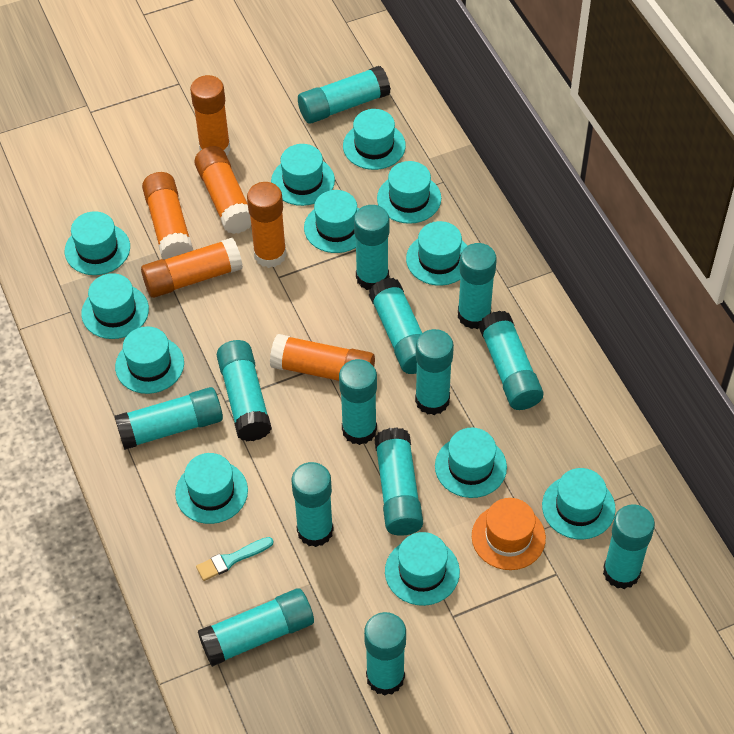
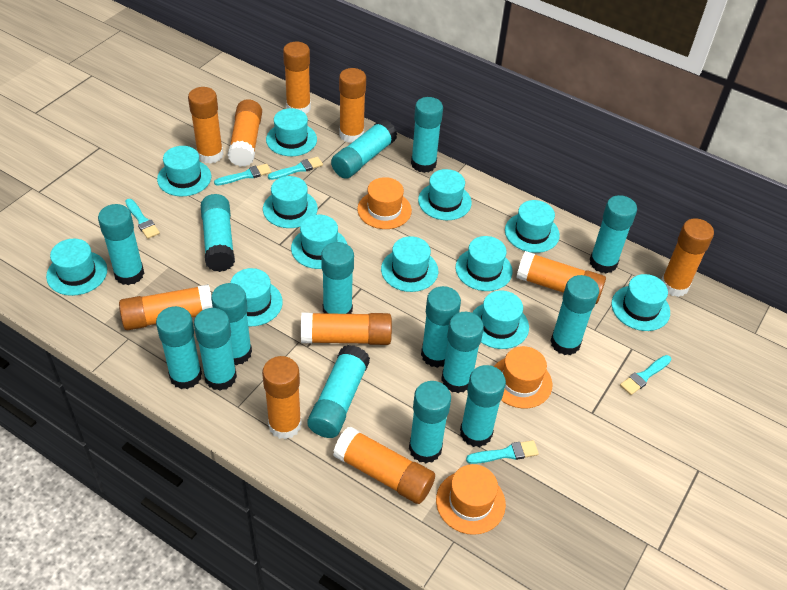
orange glue stick: [141,238,243,298] [142,172,193,259] [190,75,231,156] [194,146,251,234] [247,182,287,268] [270,334,375,381] = 6 -> [119,284,213,330] [188,87,223,164] [228,99,262,167] [262,356,302,439] [283,42,311,114] [301,313,392,345] [333,426,435,504] [339,68,366,143] [516,251,606,304] [661,218,714,297] = 10
orange hat: [472,498,546,570] = 1 -> [357,177,412,229] [436,464,506,535] [494,346,552,408] = 3
turquoise brush: [196,537,273,581] = 1 -> [125,199,160,239] [214,164,271,186] [268,157,323,180] [466,440,539,464] [620,355,672,395] = 5
turquoise glue stick: [115,387,223,450] [198,588,314,667] [216,340,272,441] [292,462,334,547] [298,66,391,124] [339,359,377,445] [354,205,389,290] [364,612,406,696] [369,278,422,374] [374,427,423,536] [415,329,454,415] [458,243,497,329] [478,311,544,410] [603,504,655,589] = 14 -> [98,204,144,285] [156,306,202,389] [194,308,237,391] [201,194,235,272] [211,283,252,366] [307,345,370,438] [321,242,354,314] [331,119,397,179] [409,381,451,463] [411,97,443,173] [421,286,461,368] [441,312,484,393] [460,365,506,447] [550,275,599,355] [590,195,637,274] = 15

